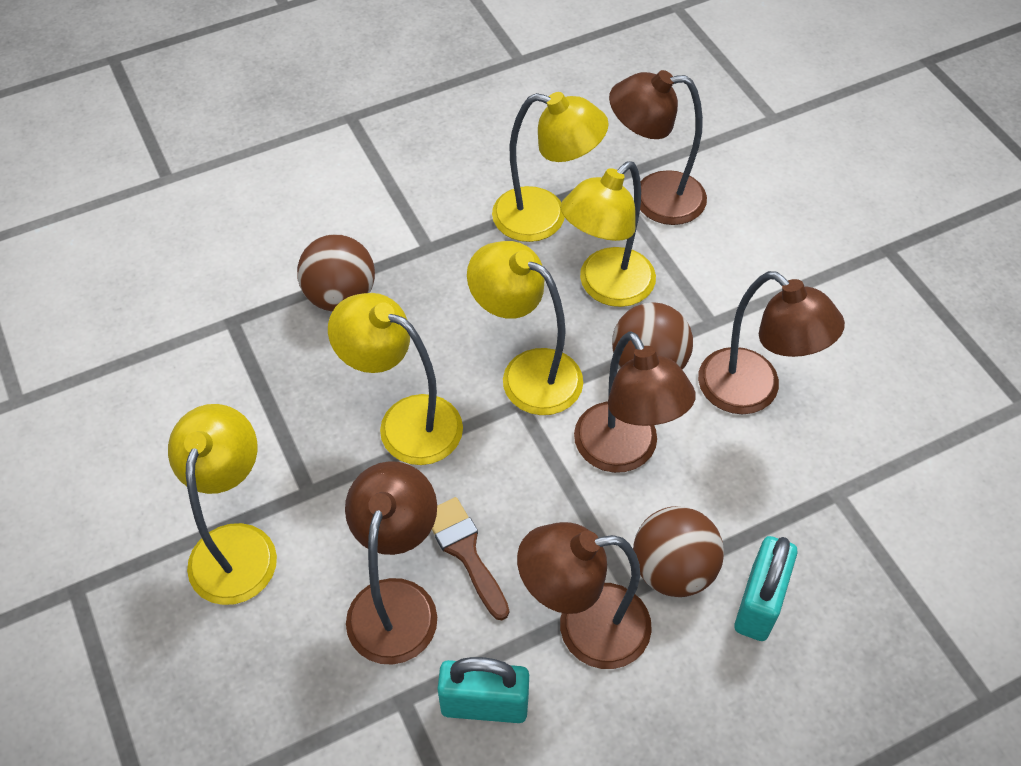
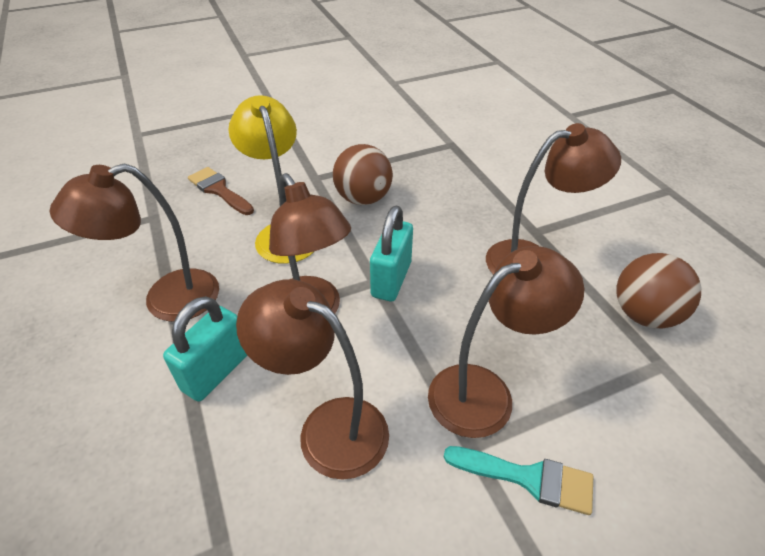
brown ball: [297,234,375,311] [612,302,693,369] [633,506,724,597] = 3 -> [333,144,393,205] [616,253,701,328] = 2
turquoise brush: none = 0 -> [444,446,593,515] = 1
yellow lamp: [168,404,277,605] [328,293,463,465] [467,241,583,415] [492,92,609,242] [560,161,656,307] = 5 -> [228,95,313,264] = 1

